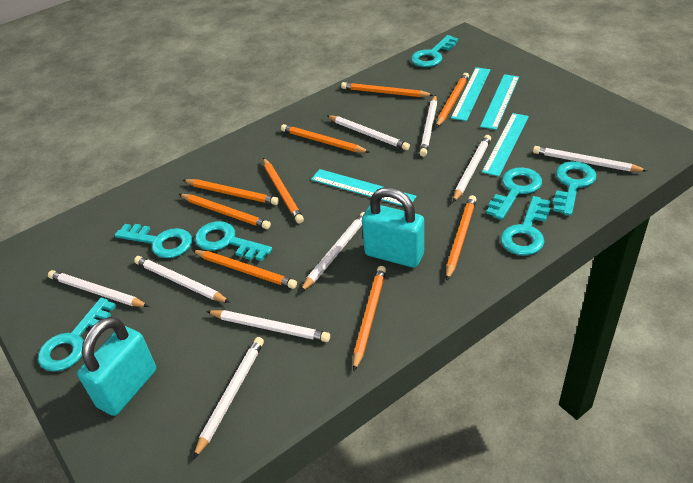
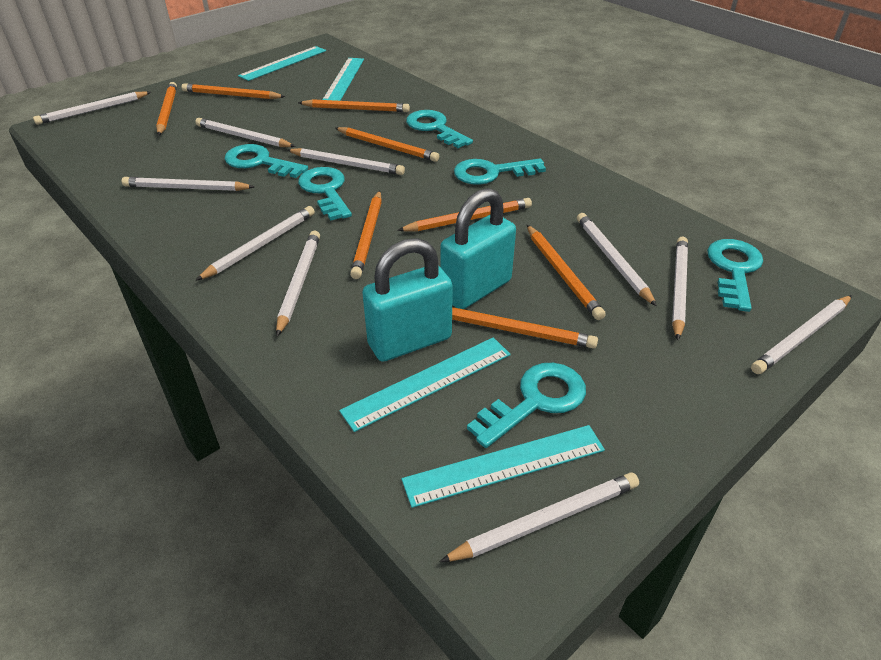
orange pencil: [179,194,271,229] [183,179,279,205] [192,250,297,289] [263,158,304,223] [281,124,369,153] [341,82,433,97] [353,266,386,371] [436,73,469,128] [446,195,477,281] = 9 -> [156,82,177,136] [182,83,286,99] [298,99,410,112] [335,127,439,162] [350,190,382,279] [397,198,532,231] [452,307,598,349] [527,225,606,320] = 8
turquoise key: [38,298,116,372] [115,224,192,258] [195,221,272,261] [411,35,458,67] [486,167,542,220] [500,196,550,256] [553,161,597,215] = 7 -> [225,144,308,178] [298,167,352,220] [406,110,473,148] [454,159,546,185] [467,363,586,448] [707,239,763,312] = 6
white pencil: [48,270,149,307] [134,256,230,303] [193,337,264,459] [206,310,330,342] [300,212,365,293] [326,115,410,150] [420,95,437,157] [453,135,491,202] [533,146,648,172] = 9 -> [33,91,151,125] [122,177,254,191] [195,118,296,147] [195,206,315,281] [276,231,320,336] [287,148,405,175] [439,473,639,562] [577,213,657,307] [672,237,688,341] [751,295,852,374] = 10

